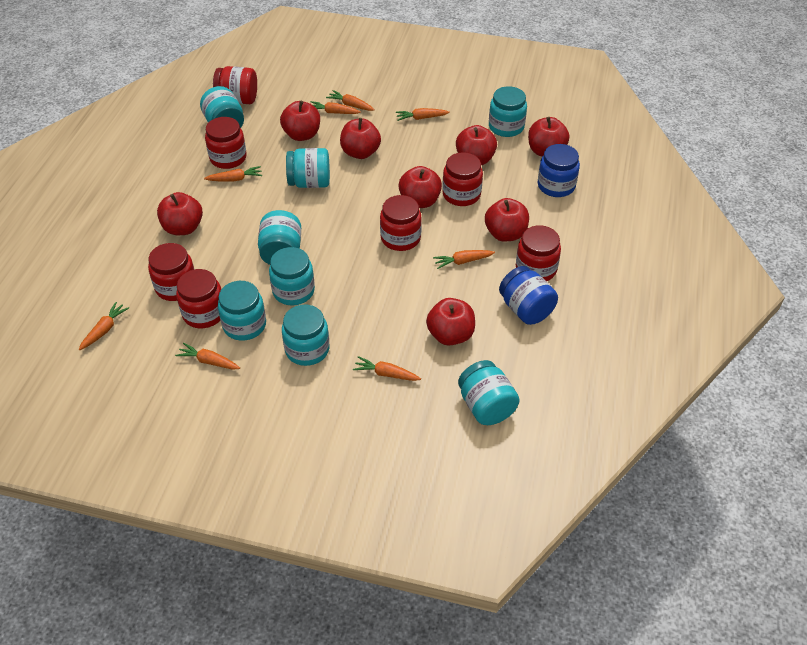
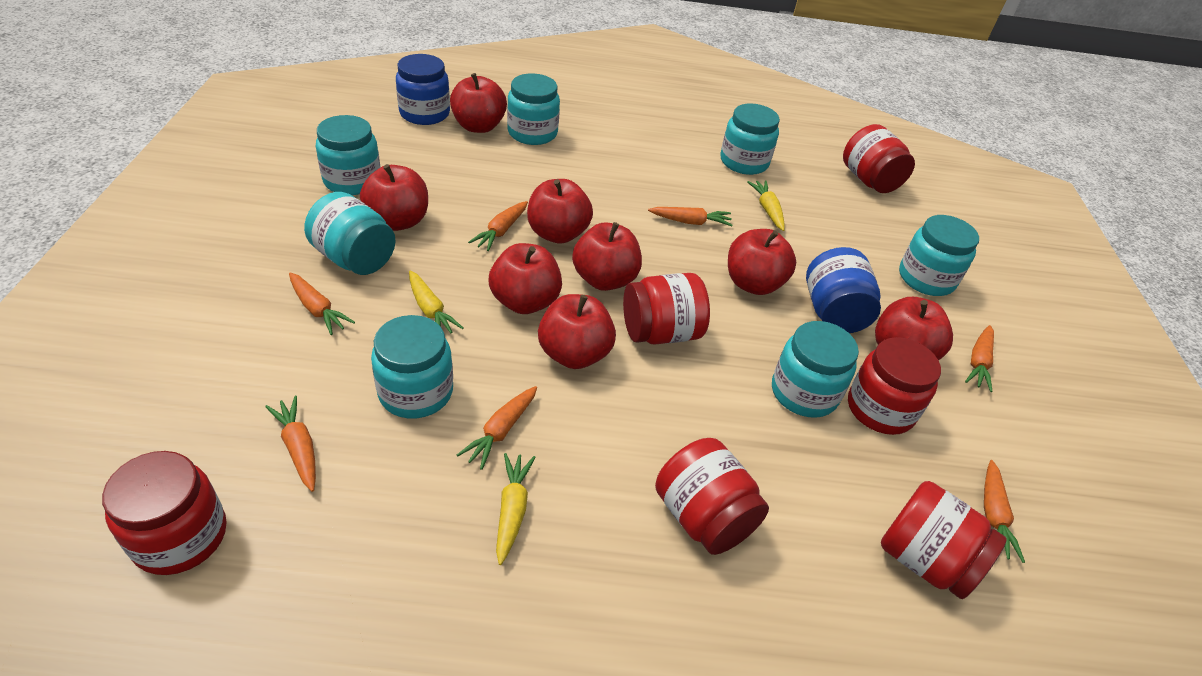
orange carrot: [79,302,129,350] [175,343,240,370] [204,166,262,182] [311,101,361,114] [326,90,375,111] [353,356,421,381] [396,108,450,121] [433,250,495,269] = 8 -> [265,396,316,492] [289,273,355,335] [457,386,537,470] [468,201,528,251] [648,207,732,226] [965,325,994,392] [984,460,1025,563] = 7
red jar: [148,243,194,301] [176,269,221,328] [205,117,246,169] [213,66,257,104] [380,195,422,251] [442,152,483,206] [516,225,561,281] = 7 -> [102,451,227,575] [623,273,710,345] [655,438,769,555] [843,124,915,193] [848,337,941,435] [881,481,1007,599] = 6
turquoise jar: [200,86,244,128] [218,281,266,341] [258,210,301,265] [269,247,315,306] [282,305,329,366] [286,148,330,188] [458,360,520,425] [489,86,527,137] = 8 -> [304,192,396,275] [316,115,380,195] [371,315,453,418] [507,73,560,145] [721,103,780,175] [772,321,859,418] [899,215,979,296] = 7
yellow carrot: none = 0 -> [409,271,464,333] [496,453,535,565] [747,180,785,231] = 3

